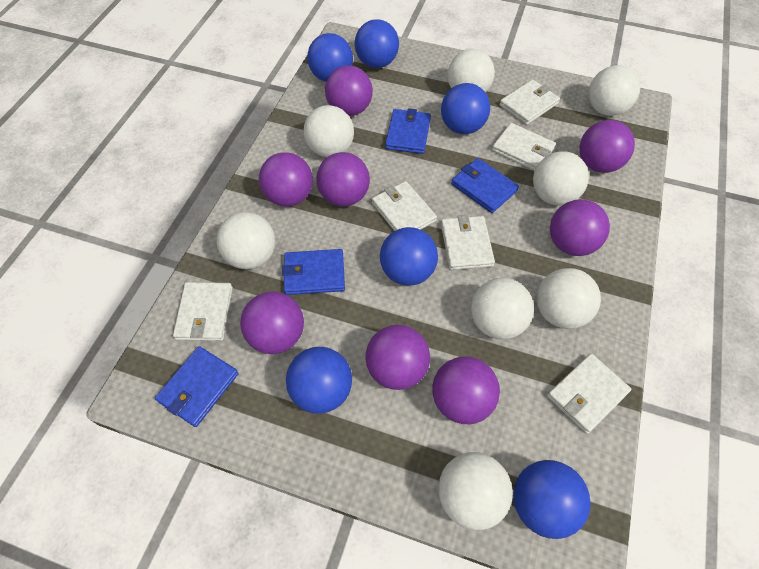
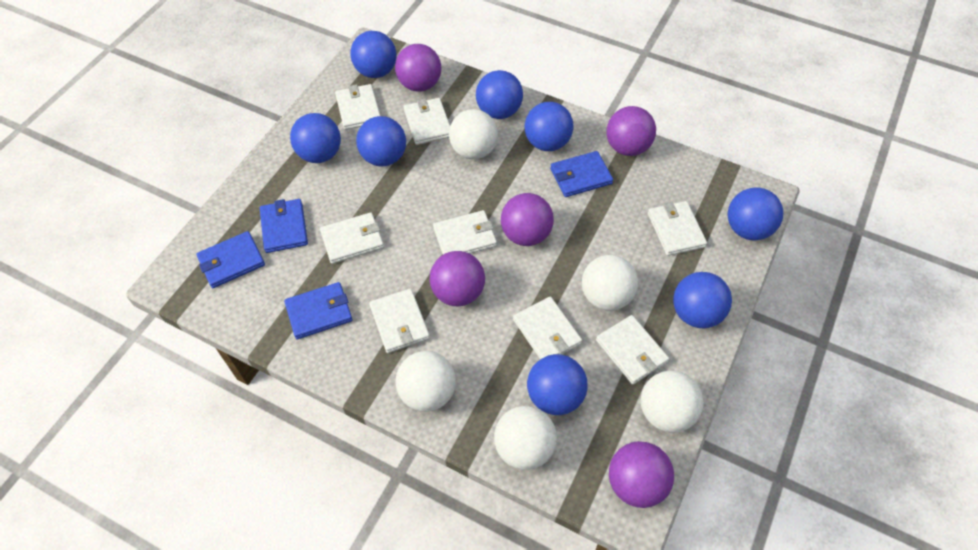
blue ball: [286,347,352,414] [307,33,353,82] [354,19,399,68] [380,227,438,286] [441,83,490,134] [513,460,591,539] = 6 -> [290,113,341,163] [350,31,397,78] [356,116,406,166] [476,70,523,119] [525,102,573,151] [527,354,588,415] [673,272,732,328] [728,187,783,240] = 8
purple ball: [240,292,304,354] [259,152,313,207] [316,152,370,207] [325,65,373,116] [365,325,430,390] [432,356,500,424] [550,199,610,256] [580,120,635,173] = 8 -> [395,44,441,92] [429,251,485,306] [501,193,554,246] [606,106,656,156] [609,441,674,508] = 5
white ball: [217,212,276,269] [304,105,354,157] [438,452,513,530] [448,49,495,92] [471,278,534,340] [533,151,589,206] [537,268,601,329] [589,65,640,116] = 8 -> [396,351,456,412] [449,109,498,159] [494,406,557,470] [582,255,638,311] [641,371,704,433] = 5
white wallet: [173,282,233,341] [372,181,437,231] [441,215,495,270] [492,123,556,171] [499,79,560,125] [547,354,631,434] = 6 -> [320,212,384,264] [335,84,380,130] [369,288,430,353] [404,98,450,145] [433,210,497,255] [513,297,582,359] [596,315,669,385] [648,201,707,256] = 8

